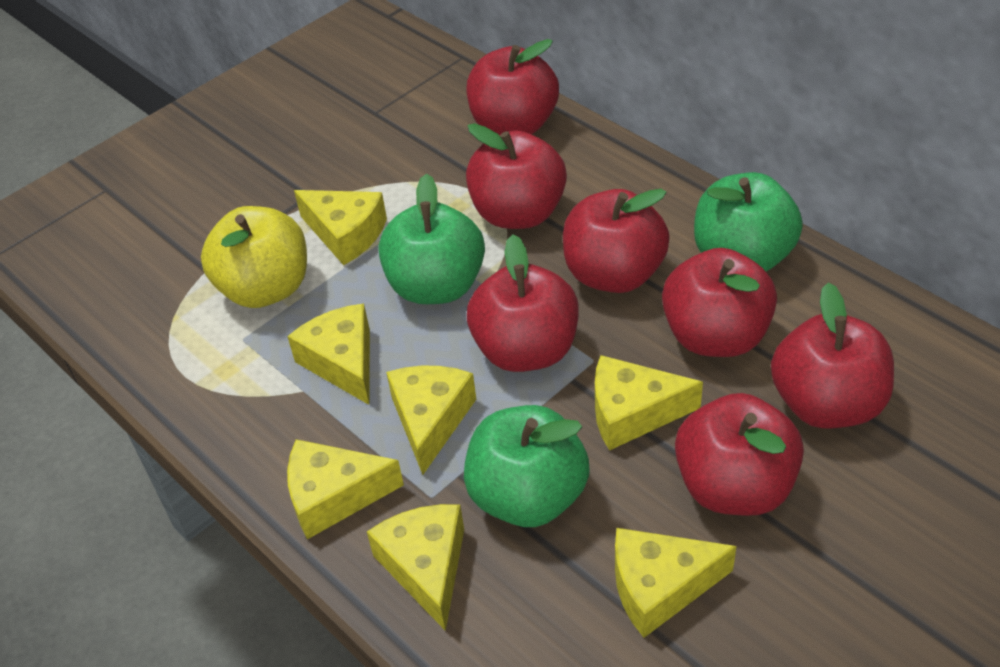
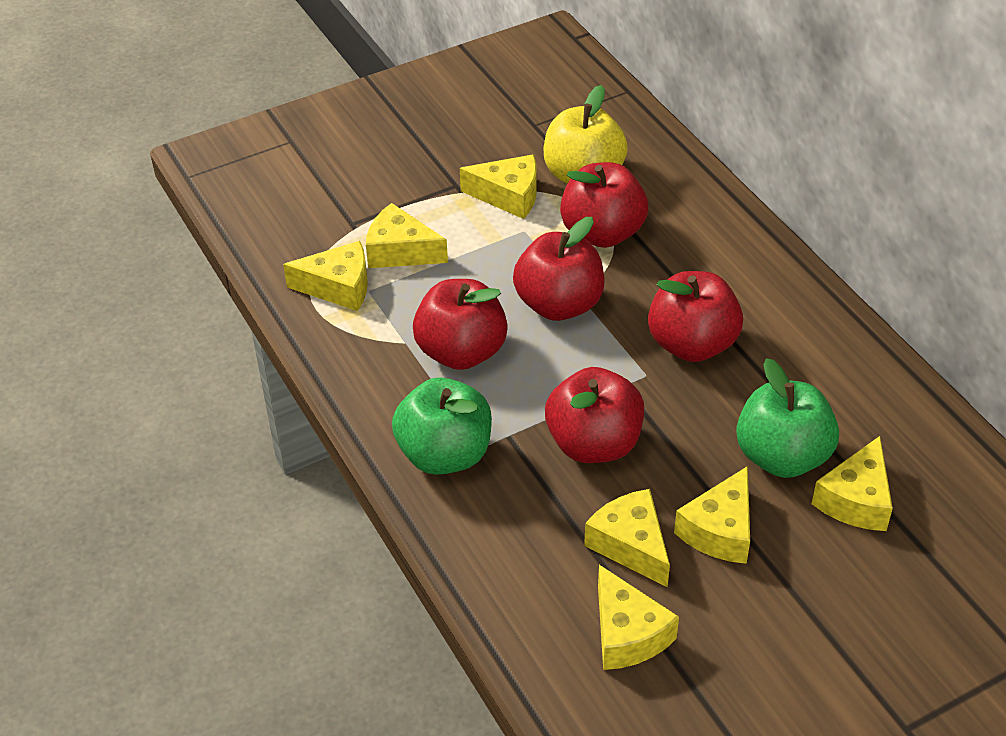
green apple: [379,174,485,304] [464,405,590,527] [694,172,803,271] = 3 -> [392,377,492,475] [736,358,839,478] = 2
red apple: [466,39,559,135] [466,123,567,229] [467,235,579,372] [563,189,670,293] [662,248,777,357] [675,393,804,516] [771,283,894,428] = 7 -> [413,279,508,370] [513,217,605,321] [545,367,644,463] [560,162,648,248] [648,271,743,362] = 5

